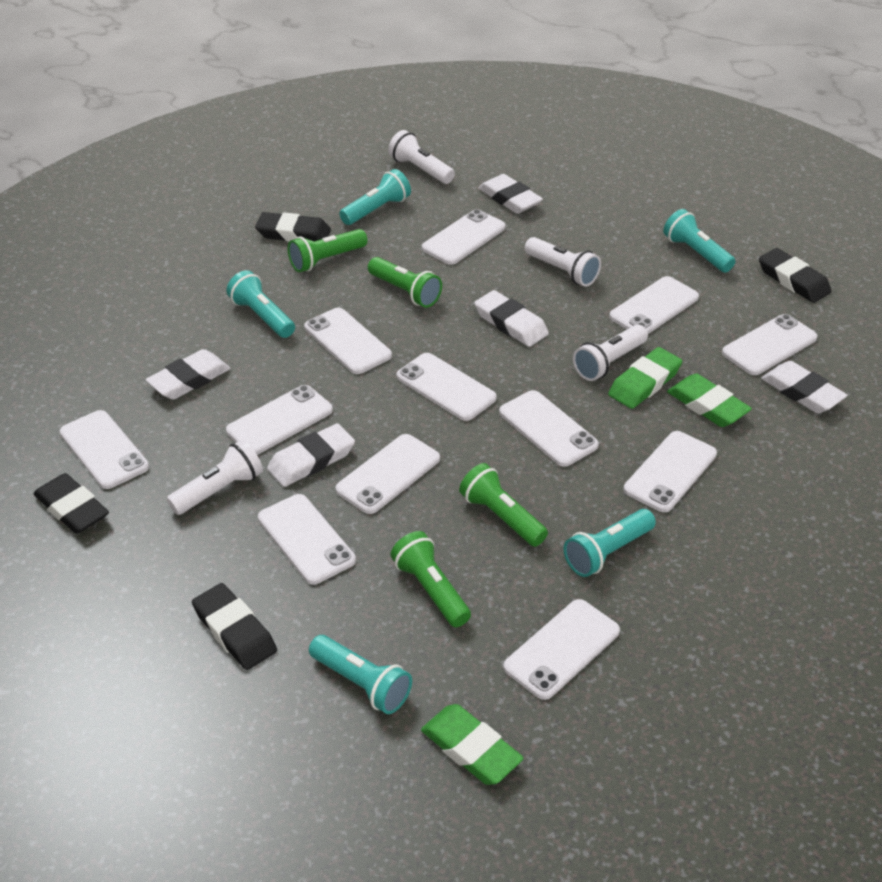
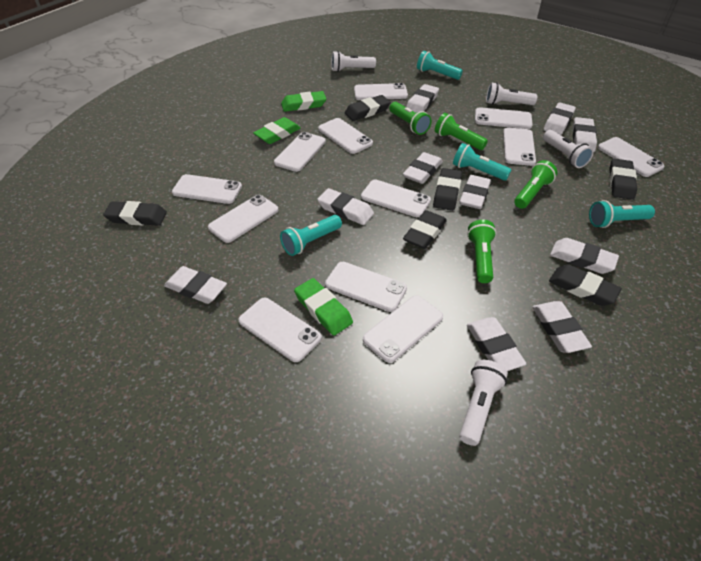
black eraser: [33,473,109,534] [192,583,277,670] [255,212,331,242] [759,248,831,303] = 4 -> [103,201,167,226] [345,95,391,121] [403,210,447,249] [433,168,462,211] [549,264,622,306] [609,159,637,200] = 6
turquoise flashlight: [227,270,295,338] [309,635,412,714] [339,169,411,225] [563,509,656,577] [663,209,736,273] = 5 -> [280,215,342,256] [417,51,463,80] [453,143,511,181] [589,200,655,228] = 4
white eraser: [146,349,230,400] [267,423,355,487] [474,290,549,347] [479,174,543,214] [761,361,848,413] = 5 -> [164,266,227,304] [317,188,374,225] [403,152,443,184] [406,84,439,113] [460,175,491,209] [467,317,526,371] [532,301,592,353] [544,102,576,135] [550,238,619,274] [573,117,597,152] = 10

